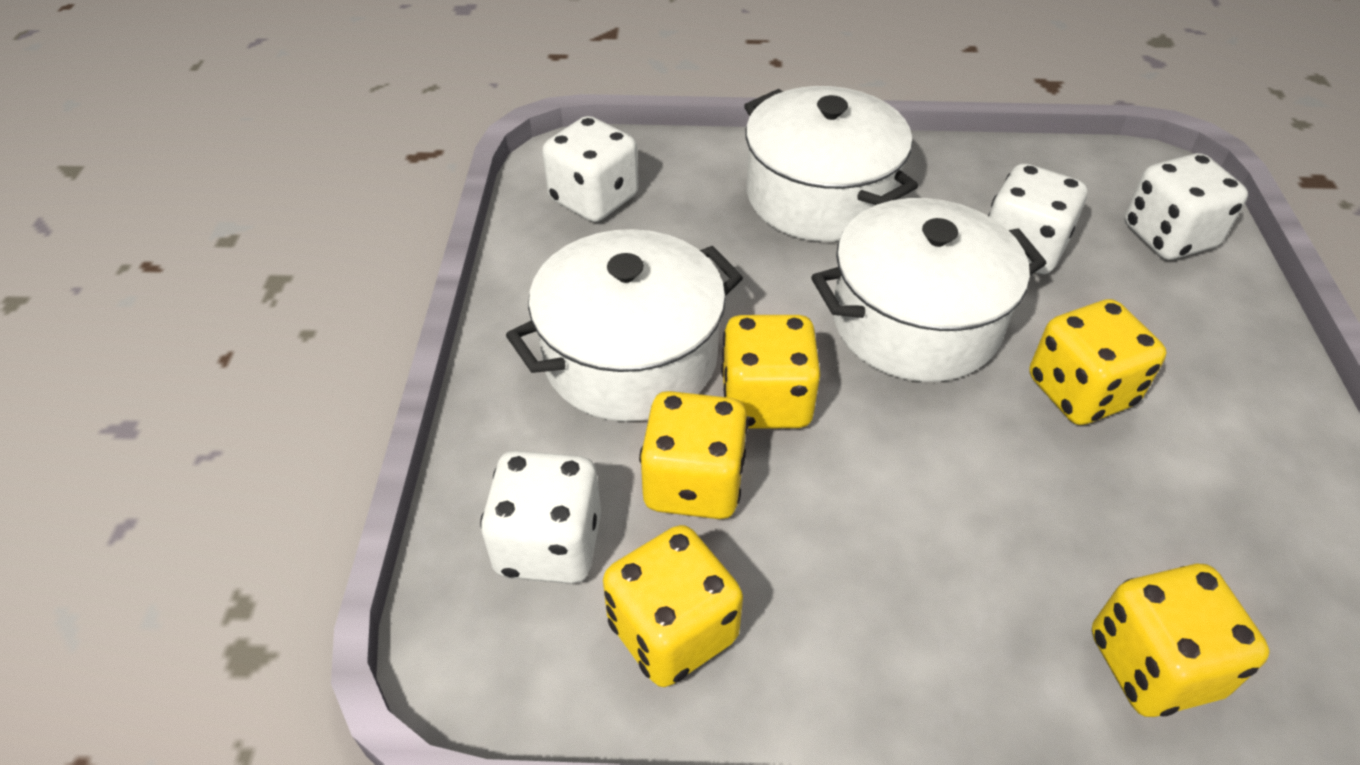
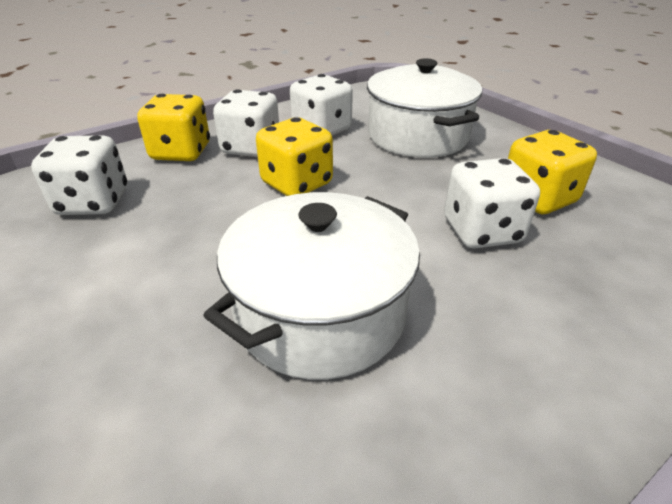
white pot: [506,229,743,422] [744,86,918,242] [811,198,1046,382] = 3 -> [203,192,420,380] [367,58,482,158] = 2
yellow dice: [603,525,743,687] [639,391,749,519] [721,315,821,429] [1029,299,1166,425] [1092,564,1269,717] = 5 -> [137,94,210,161] [256,117,333,196] [508,130,597,214] = 3

